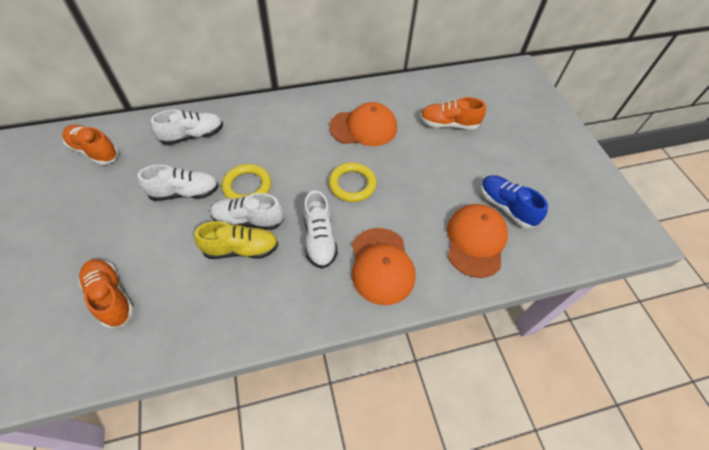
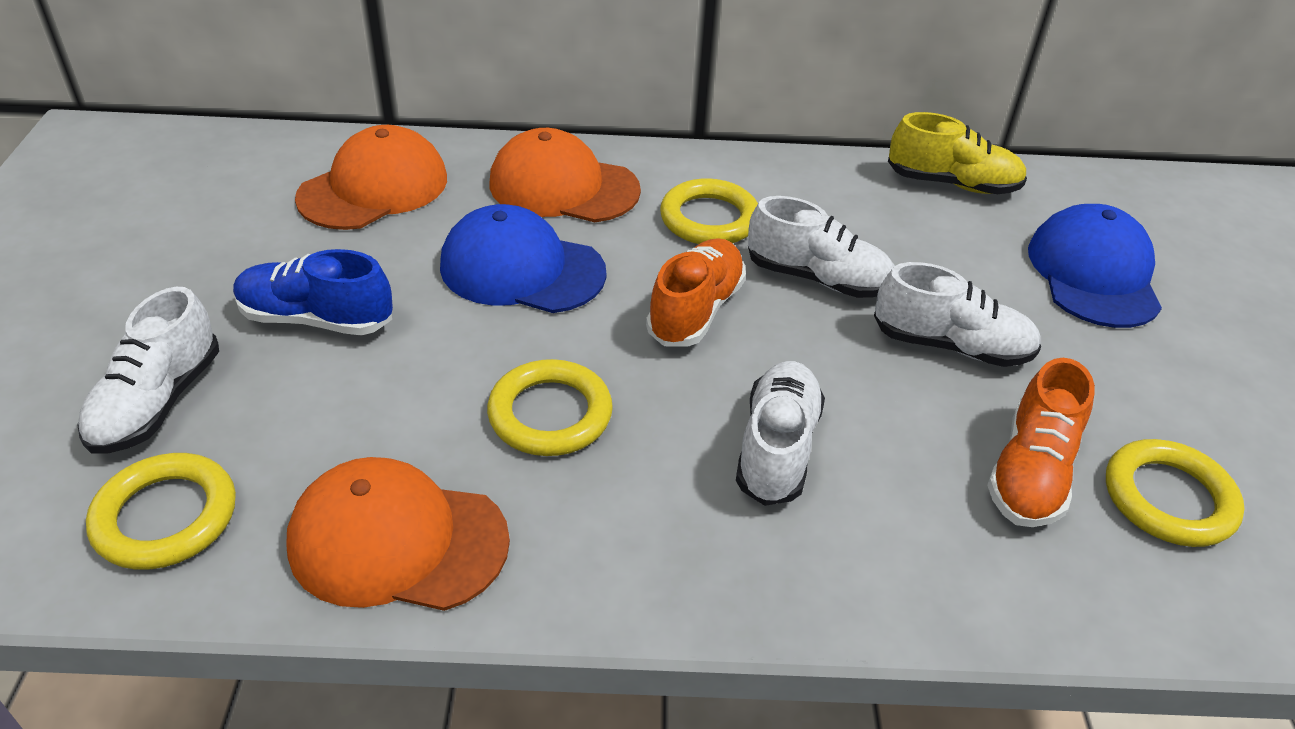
blue cap: none = 0 -> [440,204,607,313] [1028,204,1162,328] = 2
orange shoe: [62,125,119,165] [78,259,134,328] [420,97,486,130] = 3 -> [646,238,746,347] [987,358,1095,527] = 2
yellow ring: [222,164,271,199] [329,162,377,202] = 2 -> [86,453,236,570] [487,359,613,456] [660,178,758,244] [1106,439,1244,547] = 4

